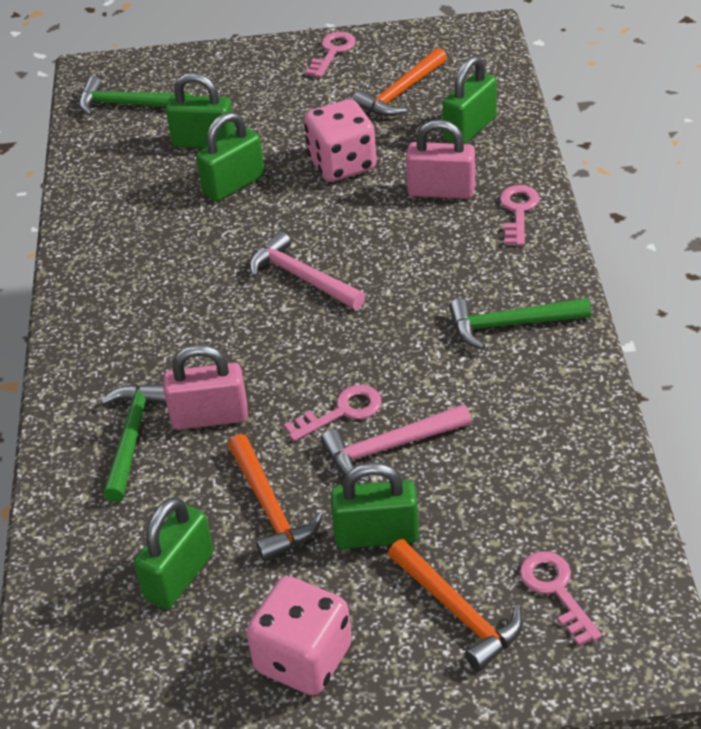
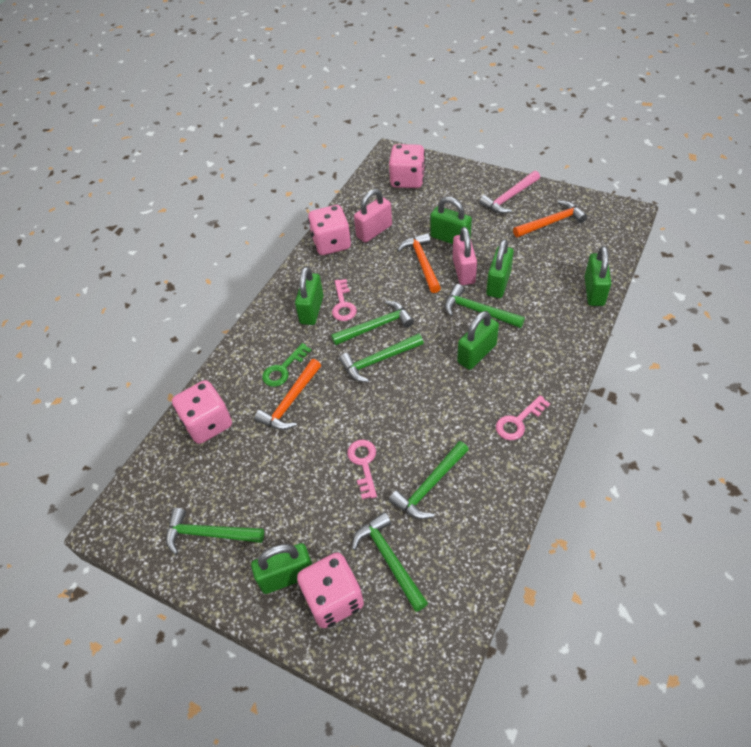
green hammer: [79,77,191,116] [101,384,166,502] [449,298,591,349] = 3 -> [166,508,264,555] [331,301,414,345] [339,333,424,382] [352,512,428,612] [389,441,469,519] [445,284,525,328] = 6
green key: none = 0 -> [262,343,311,387] = 1
green padlock: [134,497,214,609] [166,73,235,148] [196,112,265,202] [330,462,419,549] [443,56,497,144] = 5 -> [251,543,312,594] [295,267,324,325] [430,197,472,244] [457,311,499,370] [486,239,514,298] [585,246,611,306] = 6
pink dice: [246,576,352,695] [304,99,377,182] = 2 -> [172,380,232,444] [297,552,364,628] [308,205,351,255] [389,144,425,188] = 4
pink hammer: [249,231,365,310] [321,404,471,482] = 2 -> [479,171,540,214] = 1
pink key: [284,385,382,441] [305,32,356,78] [500,185,539,246] [520,551,602,646] = 4 -> [332,279,357,321] [347,440,377,499] [496,395,550,440] = 3

